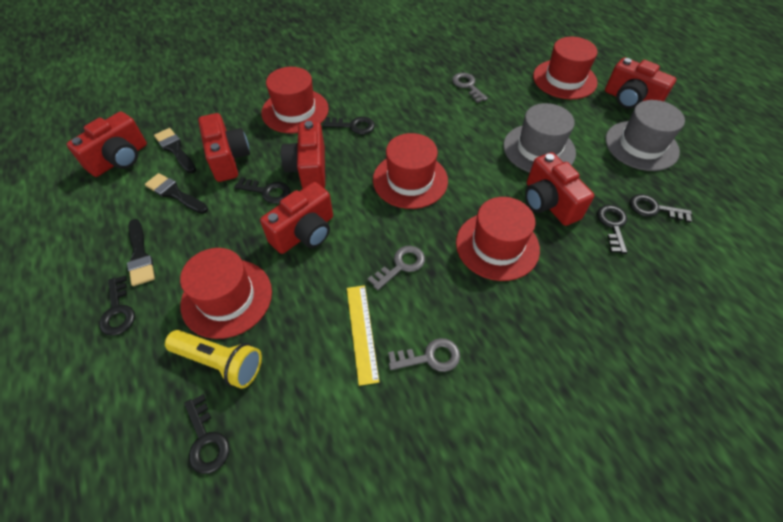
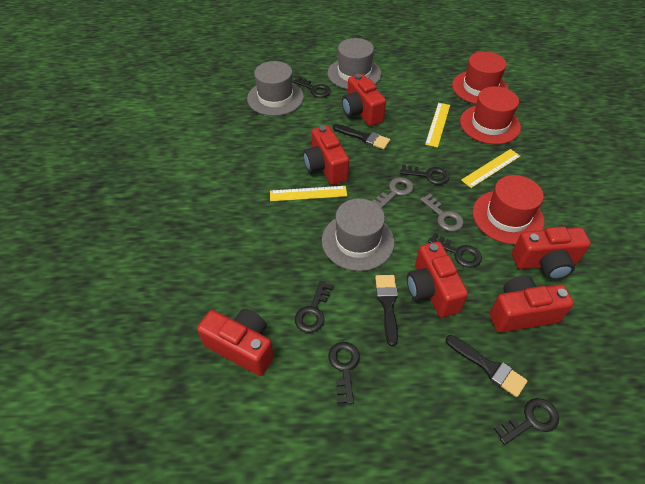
grey hat: [503,103,576,173] [605,100,685,171] = 2 -> [247,61,304,116] [322,198,394,271] [328,38,382,89] = 3
grey key: [368,246,425,290] [388,338,460,372] [452,73,488,103] = 3 -> [372,177,414,209] [420,194,464,231] = 2
red hat: [180,248,272,339] [261,67,329,133] [373,133,448,209] [456,197,540,281] [533,37,598,99] = 5 -> [452,51,508,104] [460,86,521,145] [473,175,544,245] = 3
yellow flashlight: [165,330,262,389] = 1 -> none = 0
yellow ruler: [347,285,379,386] = 1 -> [270,186,347,201] [425,103,450,148] [461,149,521,188] = 3

